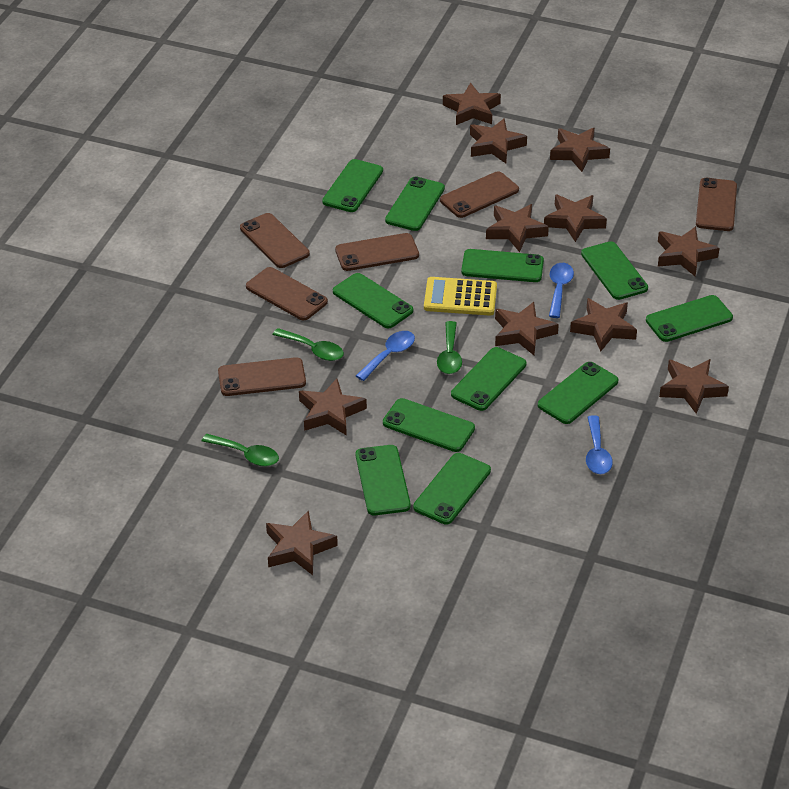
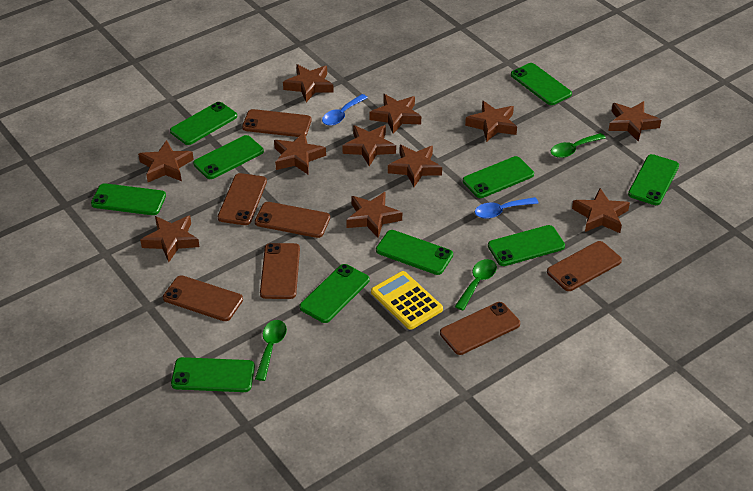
blue spoon: [356,331,415,381] [549,263,574,318] [586,415,613,474] = 3 -> [322,94,368,126] [475,197,539,219] = 2
brown phone: [218,357,306,396] [240,213,310,268] [246,267,328,320] [335,233,419,271] [440,171,519,218] [696,178,737,231] = 6 -> [163,275,243,321] [218,173,267,225] [242,109,311,137] [255,202,330,238] [260,243,300,299] [440,302,520,355] [547,241,622,291] = 7
green phone: [322,159,383,212] [333,273,413,328] [356,445,411,515] [383,398,475,452] [385,176,445,231] [413,453,491,524] [451,347,526,411] [461,249,544,282] [538,362,618,424] [581,241,648,300] [646,295,733,342] = 11 -> [91,183,166,215] [170,102,237,145] [171,357,255,392] [193,135,264,179] [299,264,370,323] [376,230,453,275] [463,156,534,198] [488,225,565,266] [511,63,572,105] [628,154,679,205] = 10

